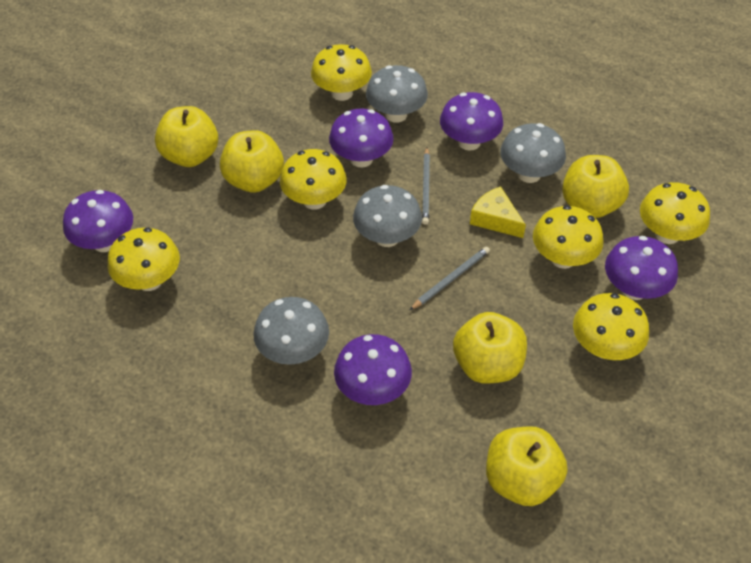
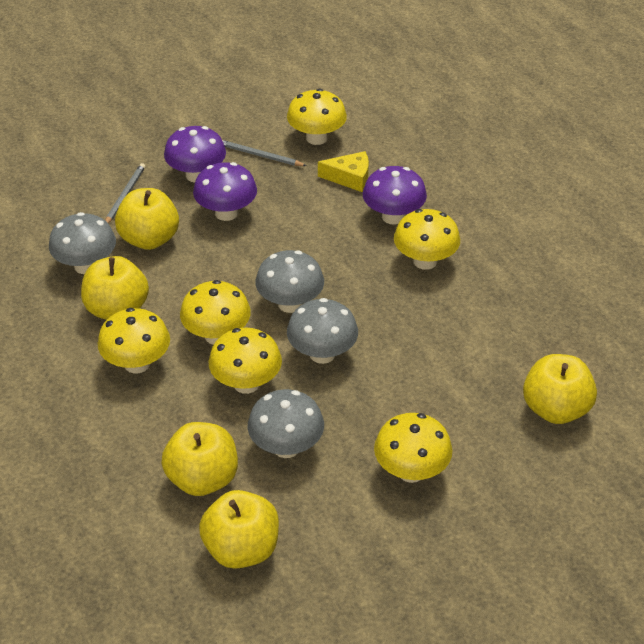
purple mushroom: [63,190,133,252] [329,109,394,168] [334,334,412,405] [440,92,503,151] [605,236,678,300] = 5 -> [164,126,226,183] [193,162,257,221] [363,166,427,225] = 3

